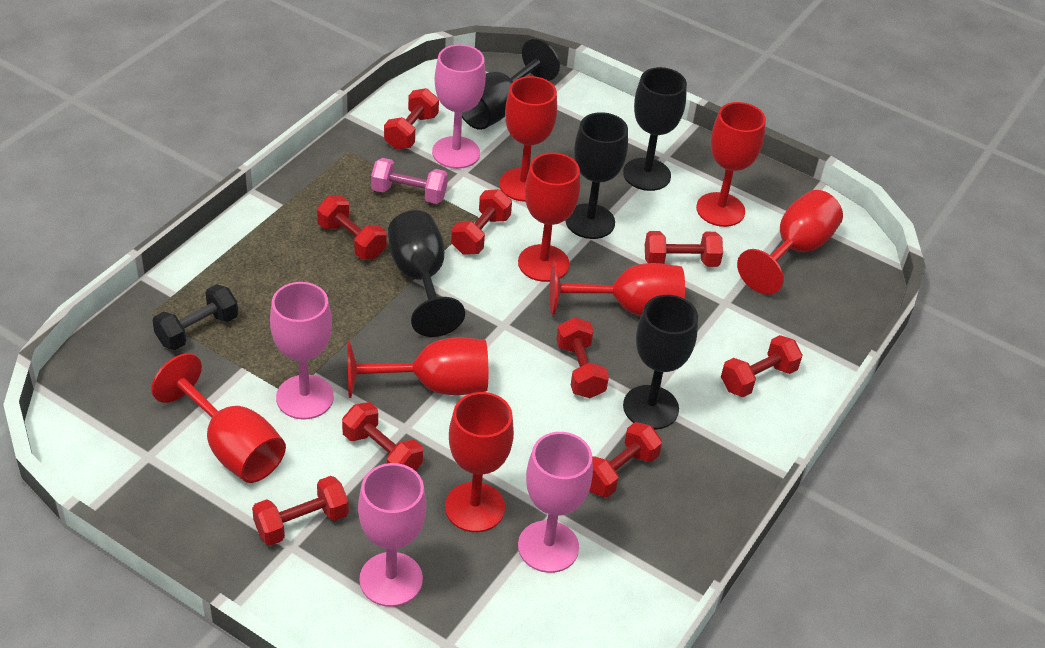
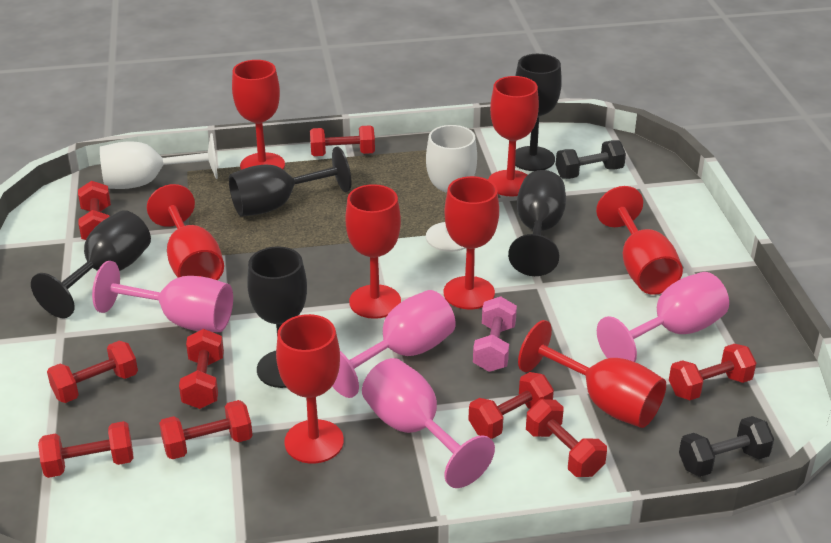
black dumbbell: [152,284,238,350] = 1 -> [556,140,626,179] [679,416,774,477] = 2
white goblet: none = 0 -> [100,133,218,189] [426,125,477,252] = 2

